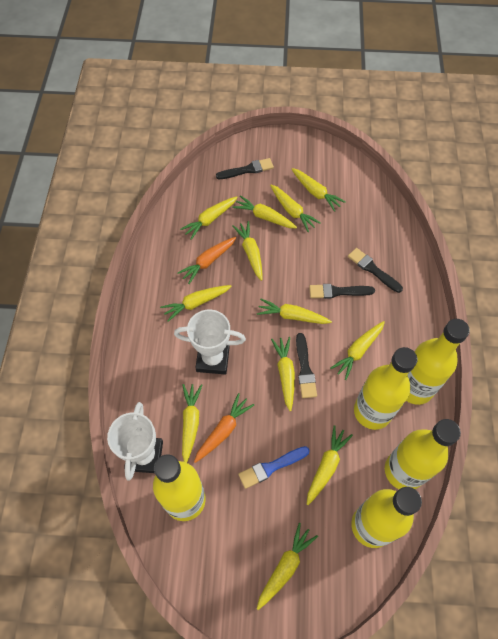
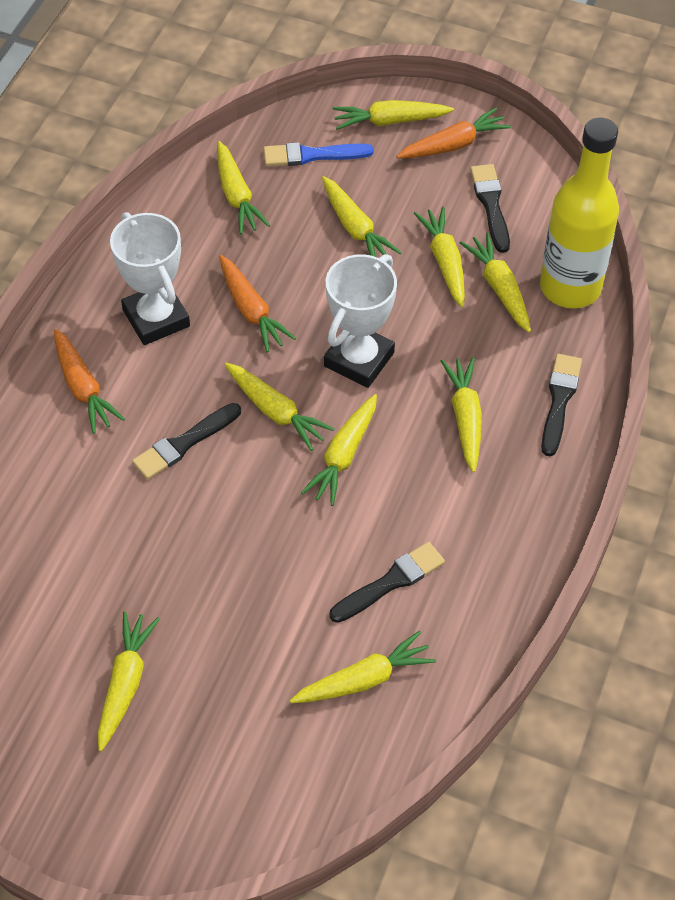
orange carrot: [177,237,236,284] [194,393,254,463] = 2 -> [54,329,125,434] [219,255,296,353] [396,107,511,158] = 3
yellow bottle: [153,455,206,521] [351,487,422,548] [354,347,417,430] [385,419,461,489] [406,319,470,405] = 5 -> [540,117,619,309] = 1
yellow carrot: [160,285,232,322] [180,196,238,240] [182,384,202,463] [233,195,297,228] [233,221,262,281] [257,299,332,324] [257,523,318,610] [270,185,321,232] [271,337,295,411] [292,168,346,212] [307,425,353,505] [330,321,385,380] = 12 -> [97,611,160,751] [217,141,270,234] [224,363,335,451] [290,631,436,703] [301,394,377,506] [322,176,402,257] [333,100,454,130] [414,207,465,307] [441,357,482,473] [460,232,531,332] = 10

